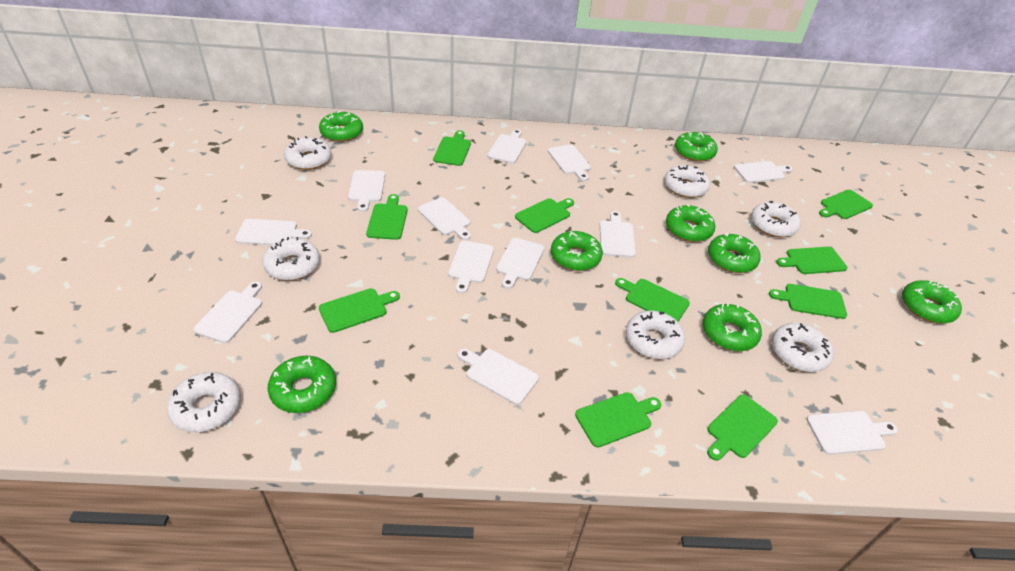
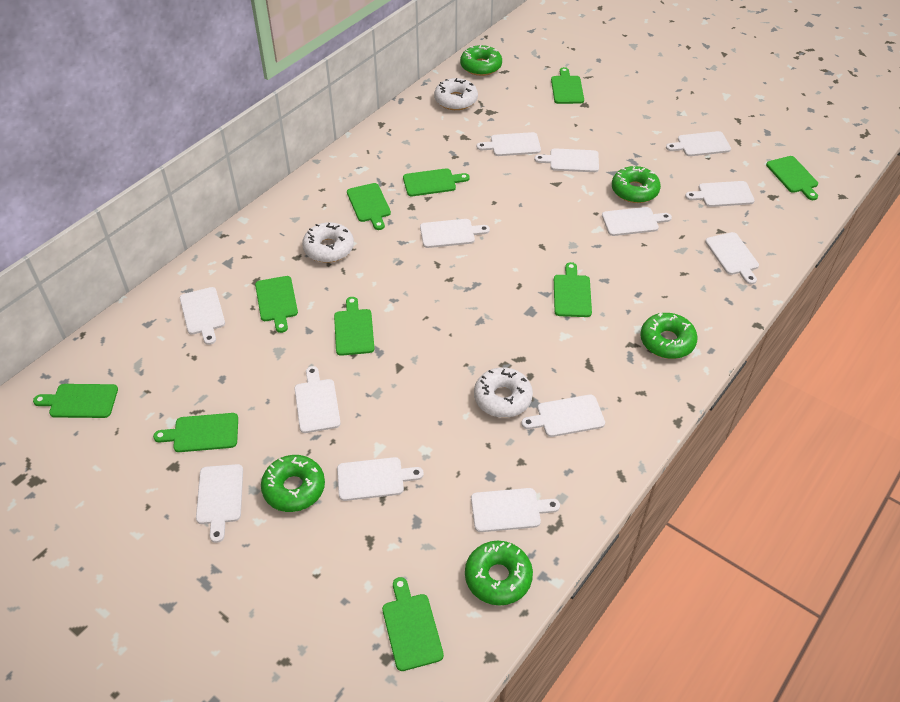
green donut: [267,356,336,413] [319,111,363,142] [551,231,603,271] [666,204,715,242] [675,132,718,162] [703,303,762,351] [708,233,761,273] [902,280,962,323] = 8 -> [261,455,325,512] [460,45,502,76] [465,541,533,605] [612,166,661,203] [640,313,698,359] = 5
white cutting board: [193,281,262,343] [235,219,312,245] [348,170,385,212] [418,197,471,240] [448,241,494,293] [458,349,539,405] [487,129,527,164] [496,238,545,289] [548,145,591,181] [600,211,636,258] [734,161,793,183] [806,411,898,455] = 12 -> [180,287,225,345] [196,464,243,543] [294,366,341,433] [337,457,424,501] [420,219,490,248] [471,488,560,532] [477,132,541,156] [521,395,605,437] [534,148,599,172] [602,207,672,236] [666,131,731,156] [685,181,755,207] [705,232,759,284] = 13
white donut: [167,372,241,432] [262,237,320,281] [284,136,332,170] [626,311,685,359] [664,165,710,198] [751,201,801,237] [772,323,833,372] = 7 -> [302,222,354,263] [434,78,478,110] [474,367,533,418] = 3

